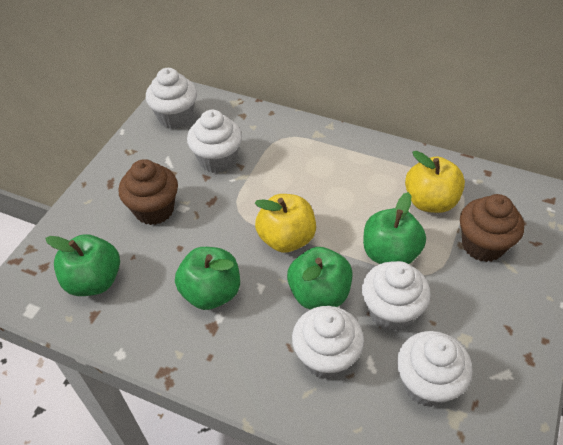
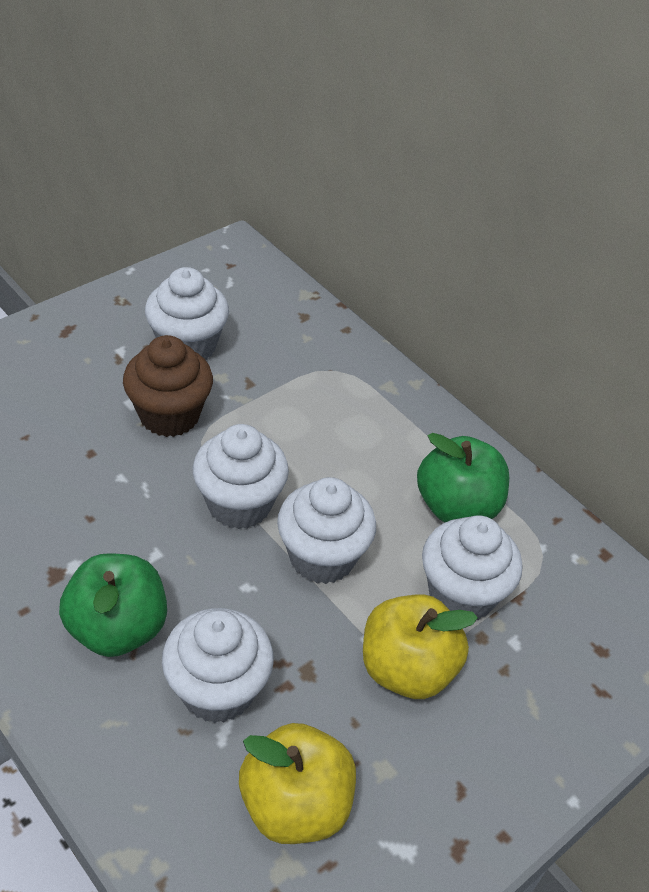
brown cupcake: [118,159,178,225] [460,194,524,262] = 2 -> [123,335,213,437] = 1
green apple: [45,234,120,296] [175,247,240,310] [287,247,352,310] [363,192,426,264] = 4 -> [59,553,167,657] [417,433,509,523] = 2

